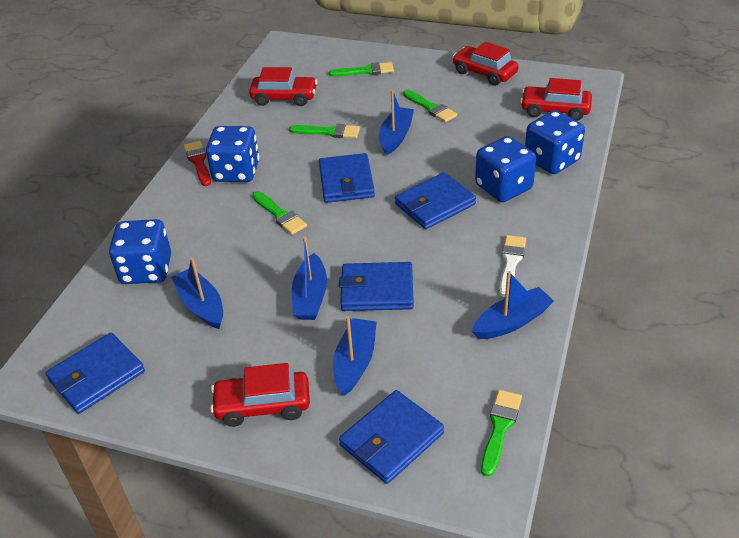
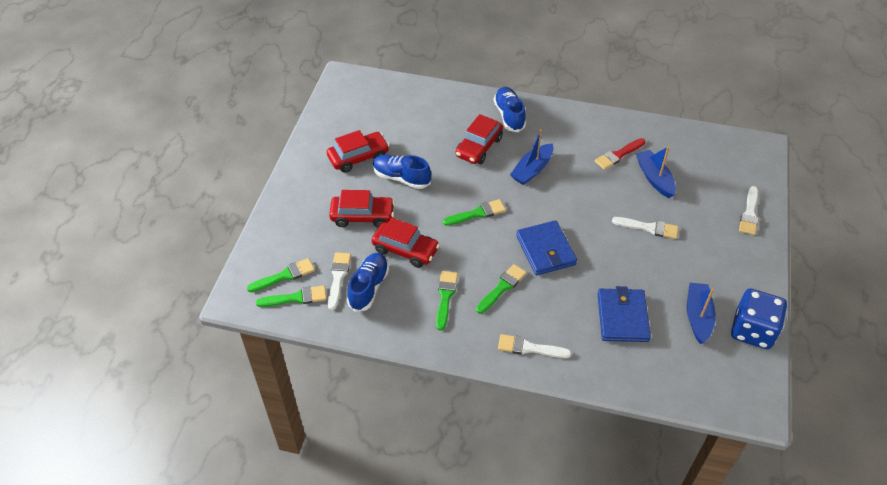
blue boat: [171,258,223,329] [292,237,327,320] [333,316,377,396] [379,90,414,155] [472,271,554,339] = 5 -> [510,129,553,185] [636,146,676,198] [687,283,716,344] = 3
blue dice: [109,219,171,284] [206,126,259,182] [475,136,536,202] [525,110,585,174] = 4 -> [731,289,787,349] = 1
blue shoe: none = 0 -> [347,253,389,312] [373,155,431,189] [494,87,526,132] = 3
blue wallet: [46,333,145,414] [319,153,375,203] [339,262,414,311] [339,390,444,484] [395,172,476,229] = 5 -> [516,220,577,275] [598,286,651,342] = 2
white brush: [500,235,526,297] = 1 -> [328,252,351,310] [498,334,572,358] [612,217,679,239] [739,186,759,235] = 4

